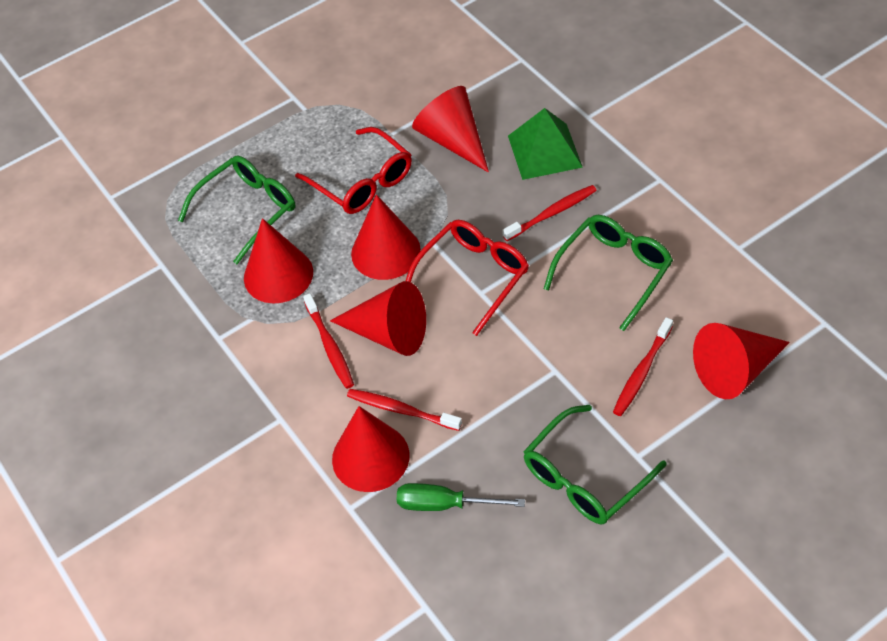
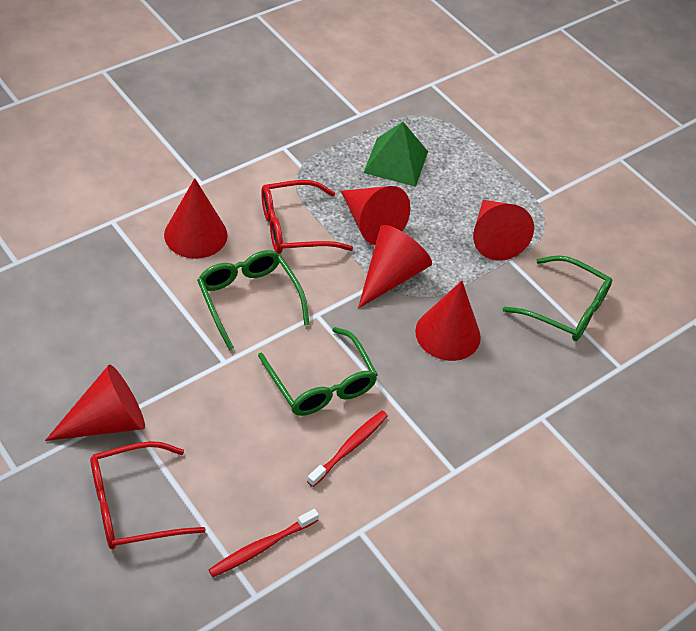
green screwdriver: [397,483,525,511] = 1 -> none = 0
red toothbrush: [303,293,354,389] [347,389,462,431] [502,185,597,241] [613,317,673,416] = 4 -> [208,509,319,577] [307,411,388,487] = 2

